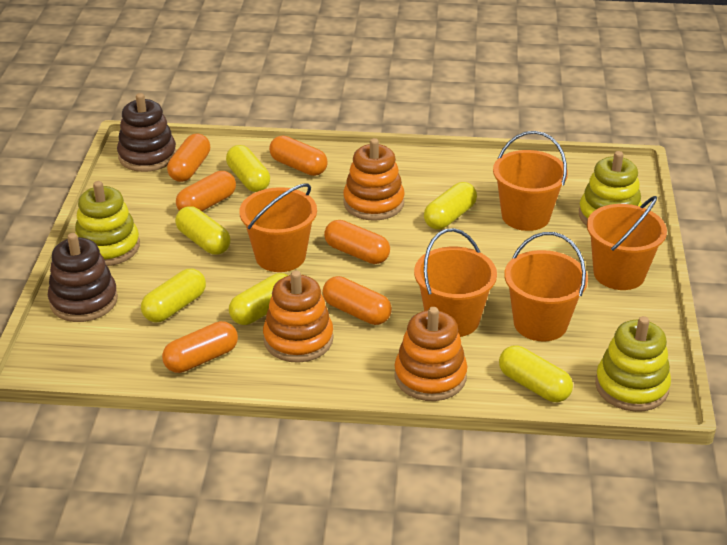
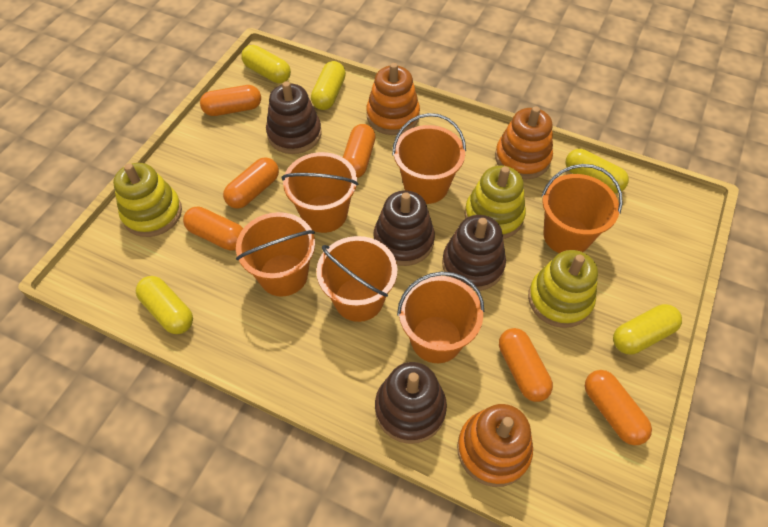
brown stacking toy: [48,233,118,322] [117,93,176,172] = 2 -> [266,81,322,154] [373,190,435,266] [375,362,447,444] [442,215,506,291] = 4
orange bucket: [239,183,317,272] [414,228,497,337] [493,131,568,231] [504,232,588,342] [587,196,667,290] = 5 -> [236,212,315,297] [281,152,358,233] [316,236,397,322] [392,113,466,204] [397,272,484,363] [541,164,623,253] = 6
yellow capsule: [141,269,206,322] [175,206,231,255] [226,145,270,192] [229,273,288,325] [424,182,477,229] [499,346,573,402] = 6 -> [136,276,193,334] [241,45,291,84] [311,61,346,110] [566,149,629,193] [613,304,682,354] = 5

